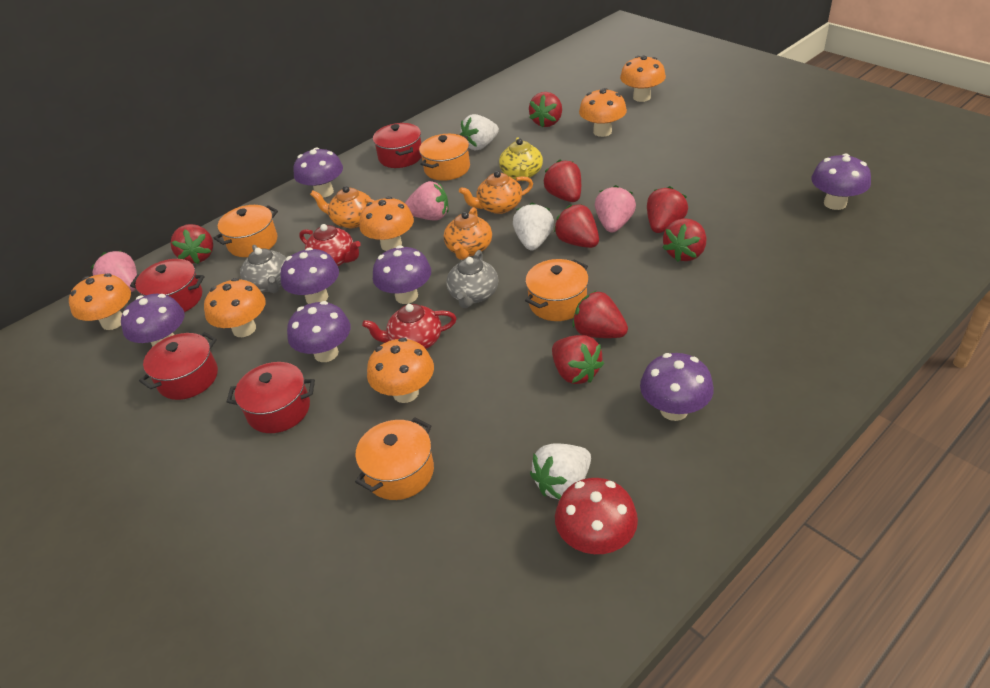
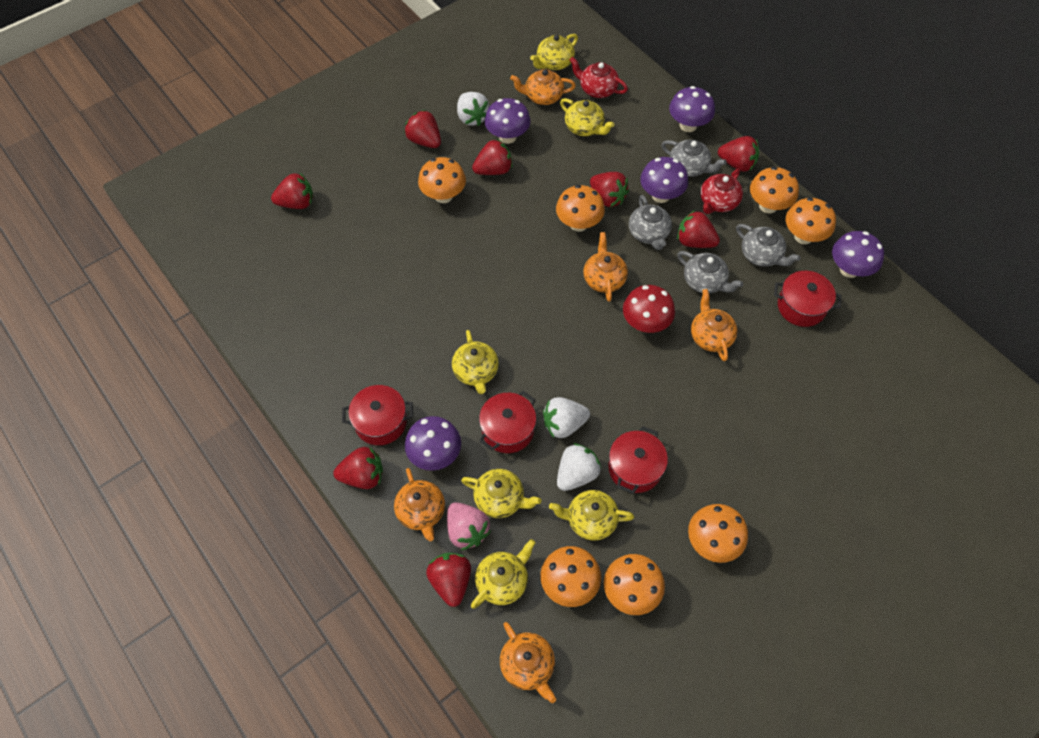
grey teapot: [240,245,286,293] [446,250,498,308] = 2 -> [629,195,672,250] [661,140,726,177] [677,251,743,293] [736,224,801,267] = 4
orange mushroom: [69,273,131,330] [204,278,266,337] [359,196,414,251] [367,338,434,403] [579,88,627,137] [620,56,666,102] = 6 -> [418,157,466,203] [540,546,601,607] [556,185,605,232] [604,554,665,615] [688,504,748,563] [750,167,799,213] [786,197,836,244] = 7
orange pot: [214,205,278,257] [355,417,434,500] [419,134,470,181] [525,259,589,321] = 4 -> none = 0
orange teapot: [310,186,375,228] [444,207,492,260] [459,171,533,214] = 3 -> [394,468,445,541] [500,622,556,703] [510,69,576,105] [583,232,628,302] [691,289,737,361] = 5
pink strawberry: [91,251,137,292] [405,181,448,221] [595,185,636,233] = 3 -> [447,502,491,550] = 1
purple mushroom: [121,294,184,347] [280,247,339,304] [287,301,351,362] [293,147,343,198] [373,245,431,304] [640,353,714,421] [811,154,871,210] = 7 -> [405,416,461,471] [485,98,531,144] [640,157,688,203] [669,86,715,132] [832,231,884,278] = 5
yellow teapot: [499,138,543,180] = 1 -> [452,330,499,394] [461,469,541,518] [471,539,536,609] [530,34,578,70] [549,490,634,541] [560,98,615,136] = 6

